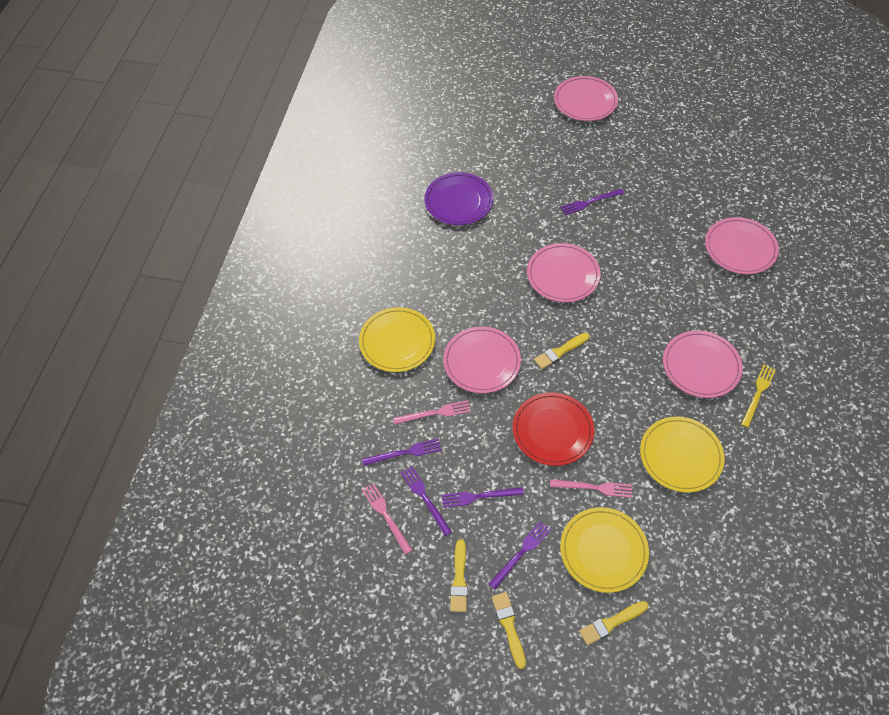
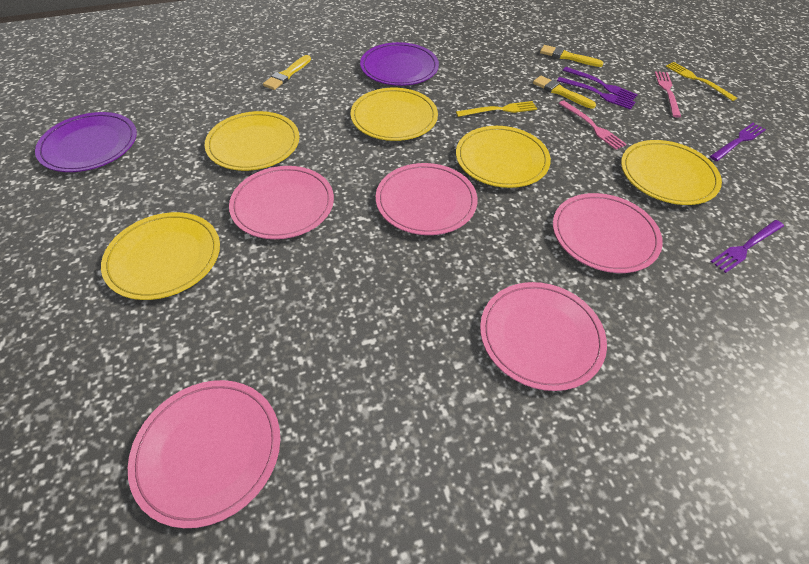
pink fork: [362,483,412,555] [393,400,471,425] [550,479,632,498] = 3 -> [559,100,627,150] [655,71,681,118] = 2
purple fork: [362,438,442,466] [401,466,452,536] [442,487,524,508] [489,521,551,589] [560,189,624,215] = 5 -> [557,77,635,110] [563,67,638,101] [710,123,766,161] [710,220,784,273] = 4
purple plate: [425,172,493,225] = 1 -> [35,112,137,172] [360,42,439,86] = 2
red plate: [513,392,595,466] = 1 -> none = 0
yellow brush: [450,540,468,612] [492,592,526,669] [534,333,589,369] [579,601,648,645] = 4 -> [263,55,311,90] [533,76,596,109] [540,45,604,67] = 3
yellow fork: [741,365,776,428] = 1 -> [456,101,537,117] [665,62,737,101] = 2
yellow plate: [359,307,435,372] [560,507,649,593] [640,417,725,493] = 3 -> [101,212,220,300] [205,111,299,171] [351,88,438,141] [456,126,551,188] [621,140,722,205] = 5

